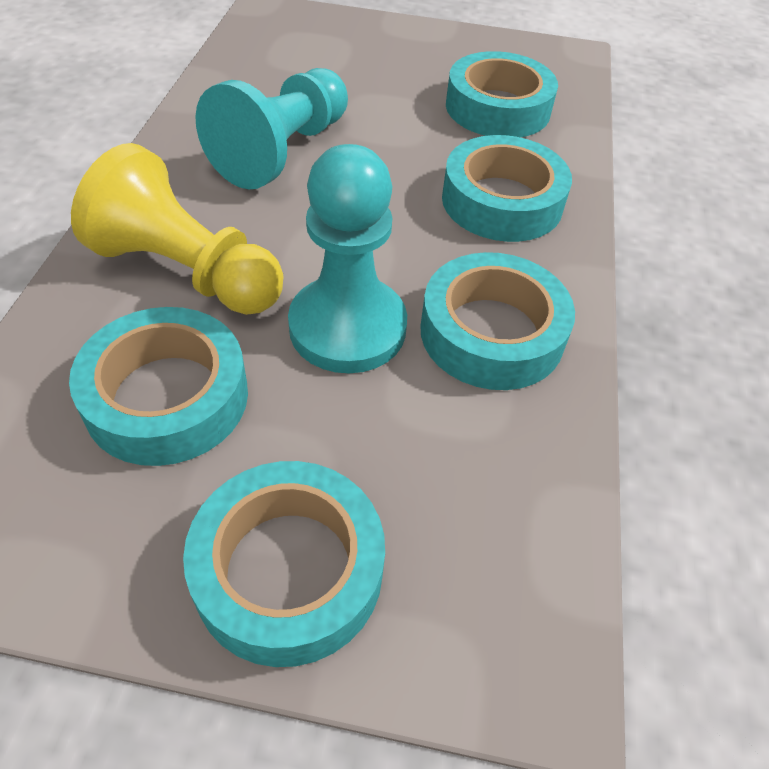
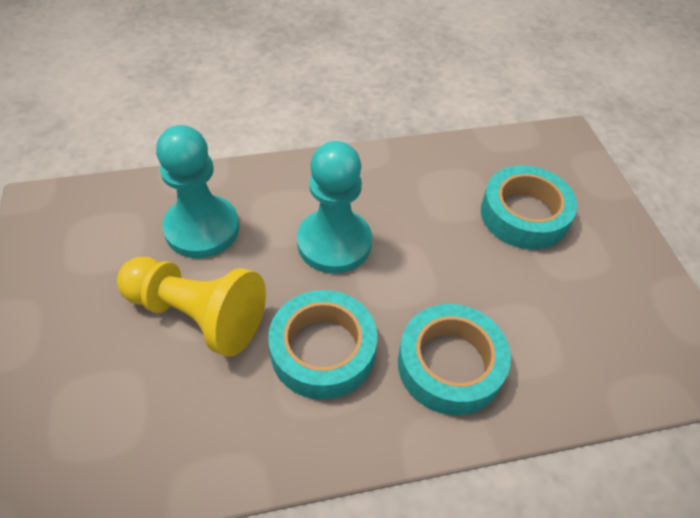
turquoise tape: [69,307,248,466] [183,461,385,667] [420,252,575,390] [442,135,572,242] [446,51,558,137] = 5 -> [268,290,377,400] [398,304,511,415] [481,165,577,250] = 3

